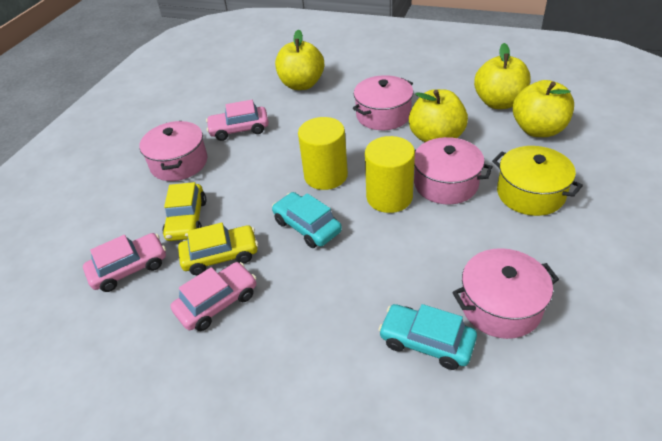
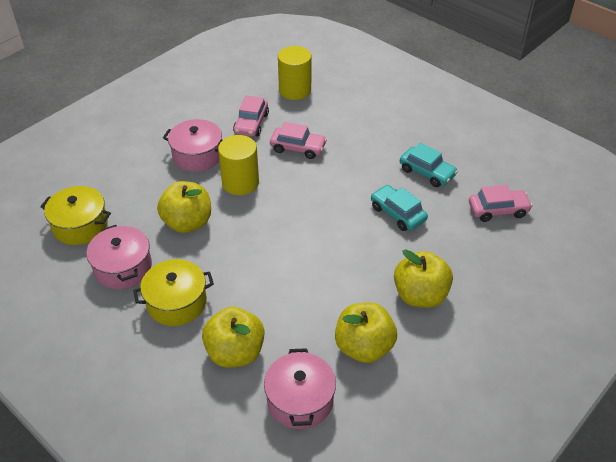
pink pot: [139,121,207,181] [353,75,413,130] [414,137,493,205] [452,248,559,339] = 4 -> [86,225,152,289] [163,119,222,172] [264,348,336,429] = 3
yellow car: [162,182,206,241] [178,223,258,275] = 2 -> none = 0
yellow pot: [492,146,583,216] = 1 -> [40,186,111,245] [133,259,214,326] = 2

